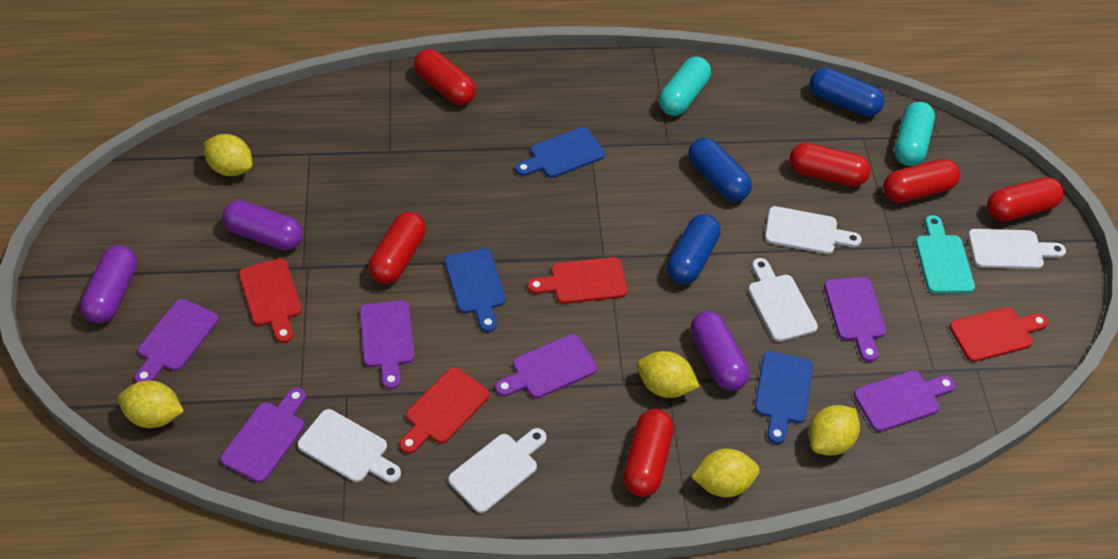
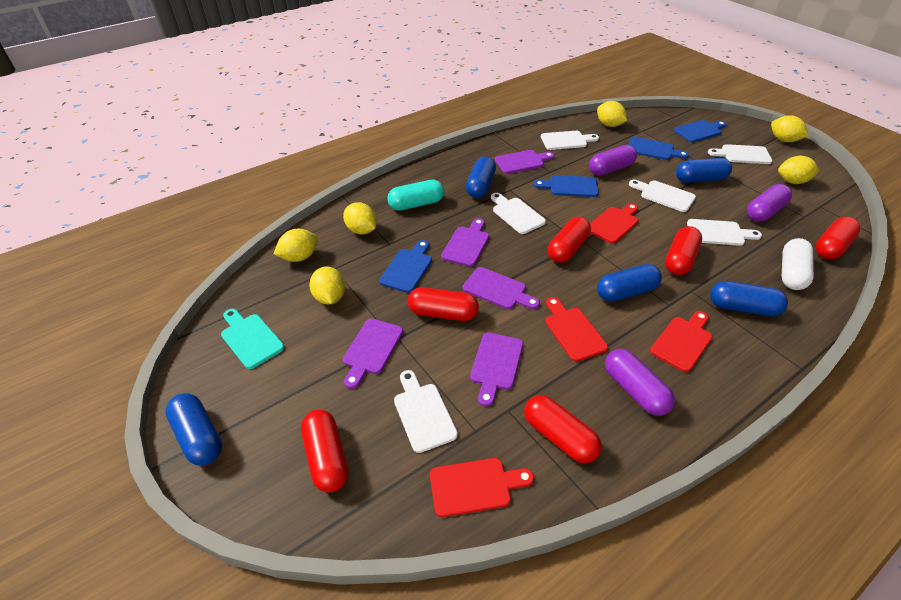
blue capsule: [667,214,721,284] [688,138,752,201] [810,68,884,116] = 3 -> [165,393,222,465] [466,156,496,198] [597,264,662,302] [676,158,732,183] [710,281,788,316] = 5
blue cutting board: [445,248,506,332] [515,127,605,178] [755,351,813,444] = 3 -> [379,240,432,293] [534,175,599,197] [628,136,689,160] [674,120,727,142] = 4
purple cutting board: [134,299,219,383] [220,388,306,483] [360,300,415,389] [495,334,597,398] [824,277,887,362] [854,370,955,432] = 6 -> [343,319,403,389] [441,218,489,267] [463,267,540,309] [470,332,523,407] [495,150,554,174] = 5
turquoise capsule: [659,57,711,116] [895,102,935,166] = 2 -> [387,180,444,211] = 1
white capsule: none = 0 -> [782,238,814,290] = 1
white cutting board: [298,409,401,483] [448,428,547,513] [748,258,818,342] [765,206,862,254] [968,229,1066,269] = 5 -> [394,370,458,453] [491,193,546,234] [541,131,599,150] [629,180,696,212] [687,219,762,246] [708,144,772,164] = 6
yellow lemon: [118,380,184,428] [204,134,253,176] [637,351,700,398] [691,449,760,497] [809,405,860,456] = 5 -> [274,229,318,262] [309,266,345,304] [343,202,377,234] [597,101,627,127] [771,115,808,142] [778,156,820,184] = 6

